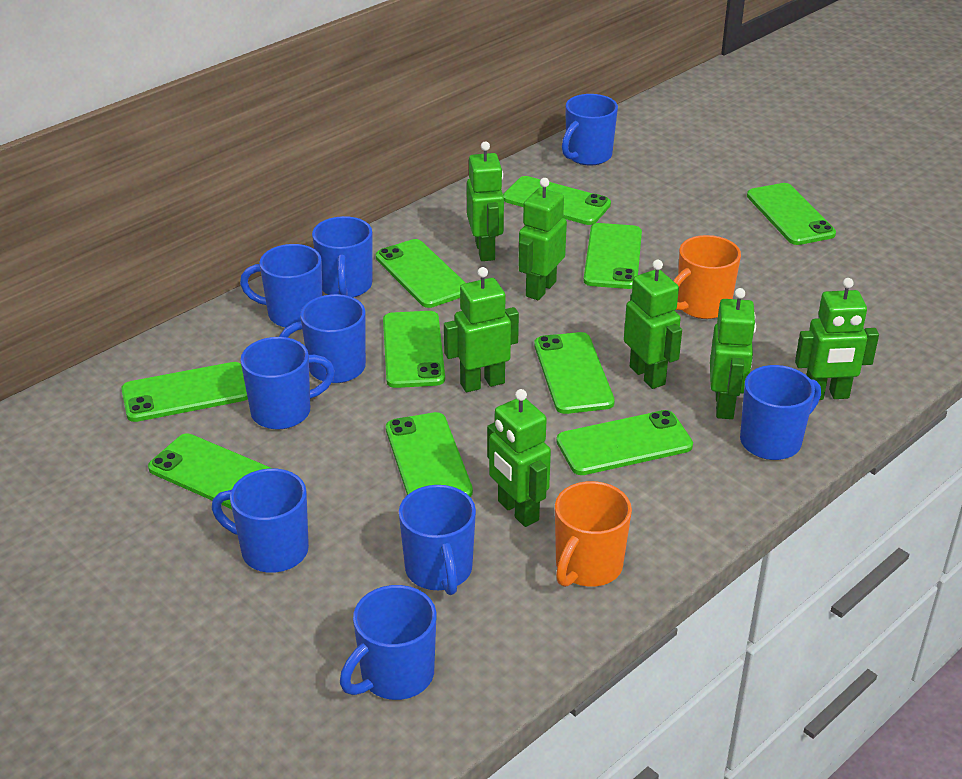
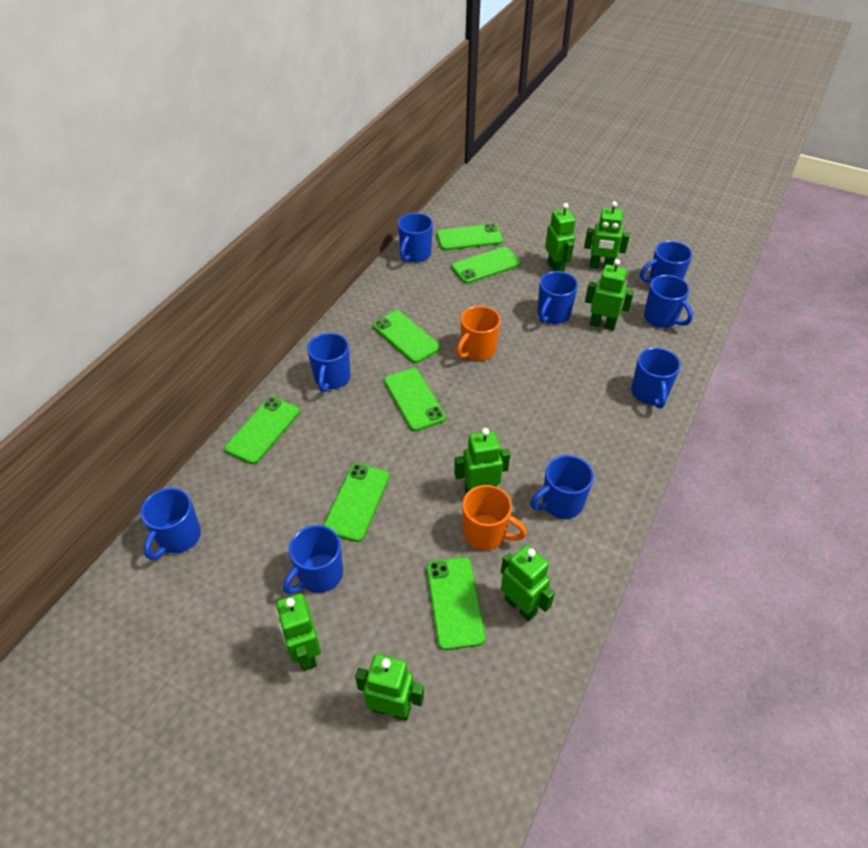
green phone: [121,362,248,422] [148,434,271,509] [376,239,466,308] [383,311,445,388] [386,412,473,497] [503,176,611,225] [534,332,615,414] [556,410,693,475] [583,223,642,289] [747,183,836,245] = 10 -> [225,397,300,464] [323,463,390,542] [373,311,440,363] [384,368,446,431] [427,557,485,650] [437,224,503,250] [452,247,521,283] = 7

